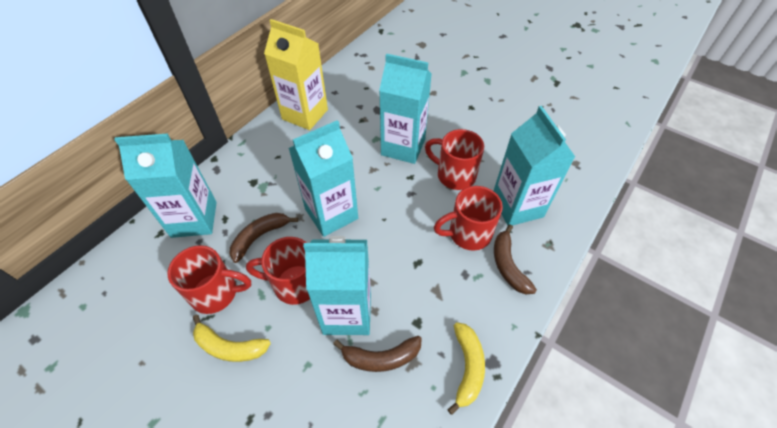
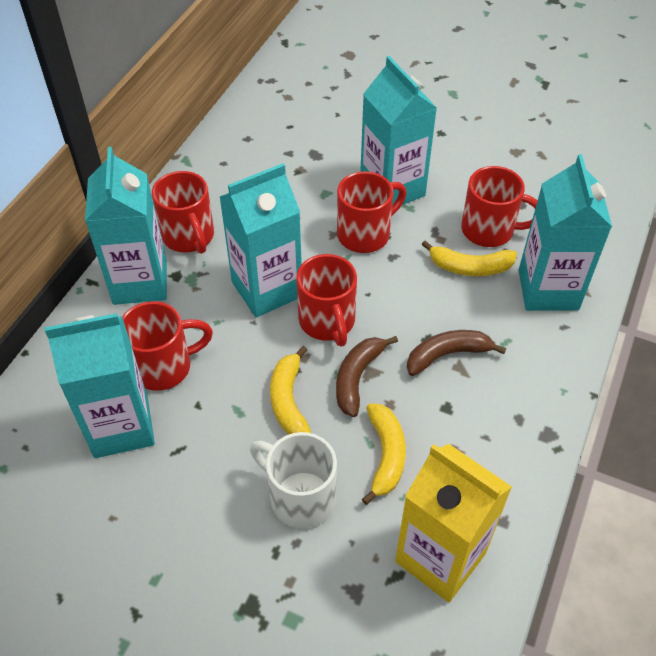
brown banana: [230,213,298,263] [333,336,422,372] [494,224,537,295] = 3 -> [336,336,398,417] [407,330,506,376] = 2
red mug: [167,245,251,314] [246,237,310,305] [425,129,484,190] [434,186,503,250] = 4 -> [122,301,213,391] [152,171,214,254] [296,254,357,347] [337,171,406,253] [461,166,538,247] = 5
white mug: none = 0 -> [250,432,337,528] = 1
yellow banana: [193,315,271,362] [447,322,485,415] = 2 -> [270,346,311,435] [362,404,406,505] [422,240,517,276] = 3

